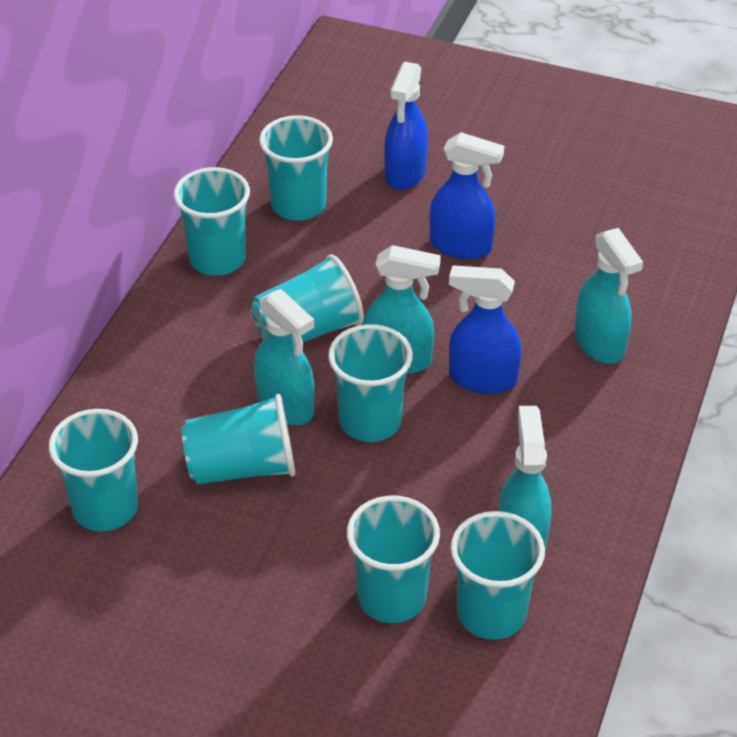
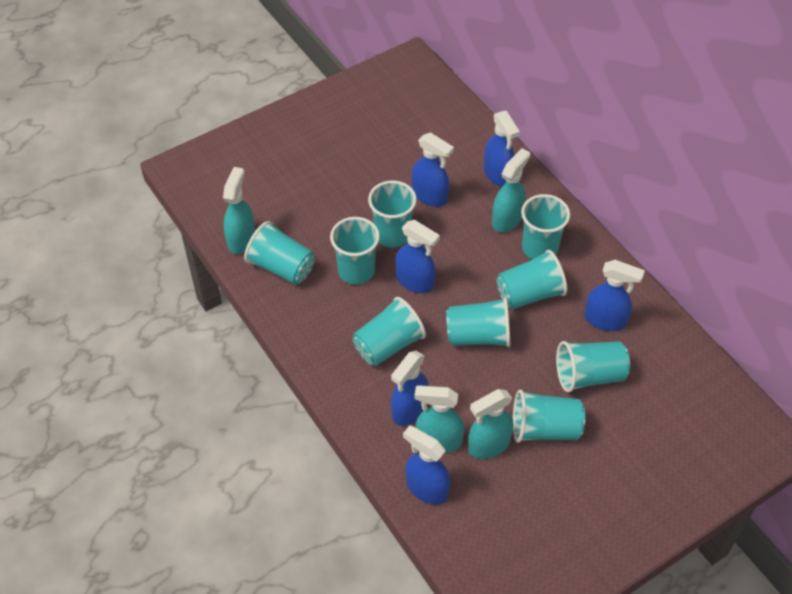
blue spray bottle: [384,62,428,190] [429,132,504,259] [449,265,522,394] = 3 -> [391,351,429,426] [395,220,440,293] [403,425,451,504] [411,132,454,207] [484,111,520,187] [584,260,645,331] = 6
turquoise cup: [49,409,138,531] [174,167,250,276] [182,394,295,485] [251,254,364,343] [259,115,333,221] [328,324,413,442] [347,496,440,623] [451,511,545,640] = 8 -> [244,221,315,285] [330,217,380,285] [352,297,426,366] [368,181,417,247] [446,297,510,347] [496,250,567,309] [513,389,585,443] [521,194,570,259] [556,341,630,393] = 9

